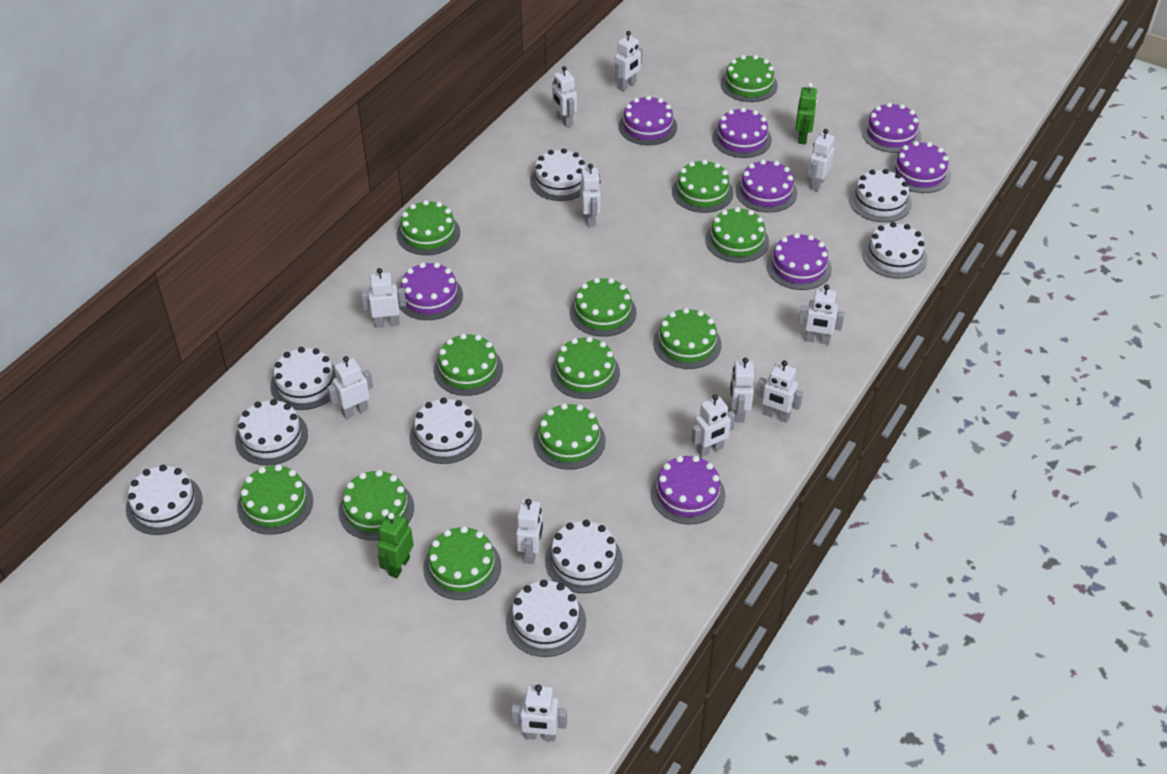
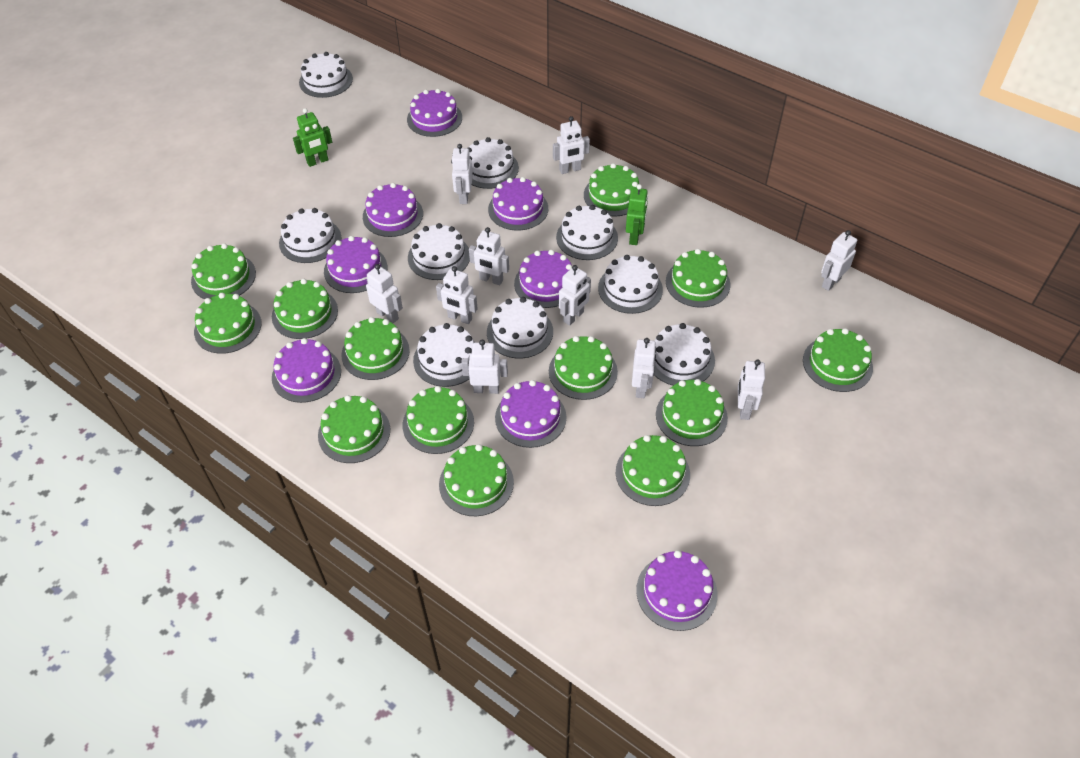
green cake: [237,464,313,535] [339,470,414,540] [397,200,460,255] [423,526,501,600] [434,333,503,396] [533,403,606,470] [551,336,620,399] [570,278,637,337] [653,308,721,369] [672,159,734,213] [705,207,769,263] [721,55,778,102] = 12 -> [191,243,256,299] [194,293,262,354] [272,279,338,339] [318,395,390,463] [341,317,410,380] [403,386,474,454] [439,444,514,516] [549,336,618,400] [584,163,639,216] [616,435,690,506] [656,379,728,446] [666,249,730,308] [803,328,873,392] = 13
white robot: [327,356,373,419] [361,268,406,328] [511,684,567,741] [516,499,543,564] [552,66,577,127] [580,164,601,227] [614,31,643,91] [691,394,736,457] [730,358,754,422] [756,360,803,423] [798,284,845,345] [808,129,835,191] = 12 -> [366,264,403,323] [436,266,478,324] [451,144,473,204] [461,340,508,394] [469,227,509,285] [553,116,590,174] [559,265,591,326] [632,338,657,398] [738,359,765,420] [821,230,857,291] = 10

